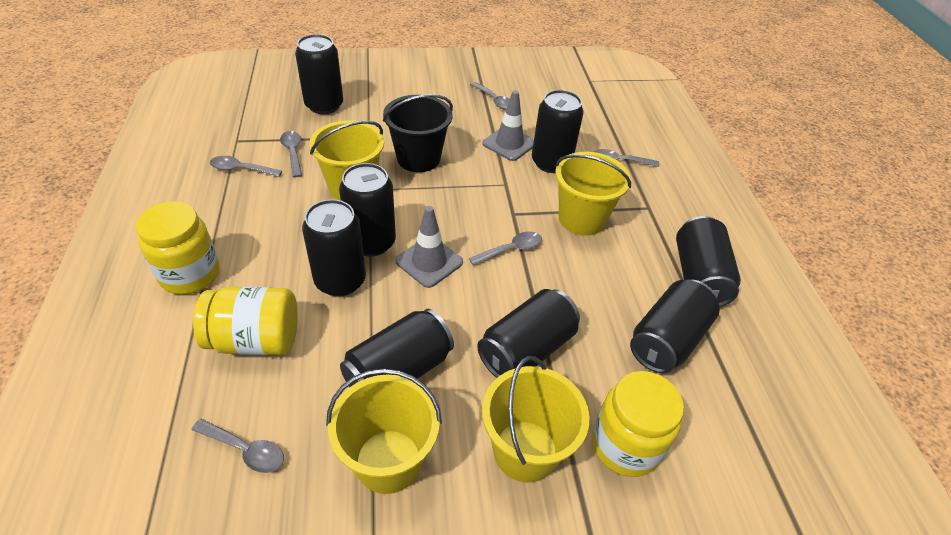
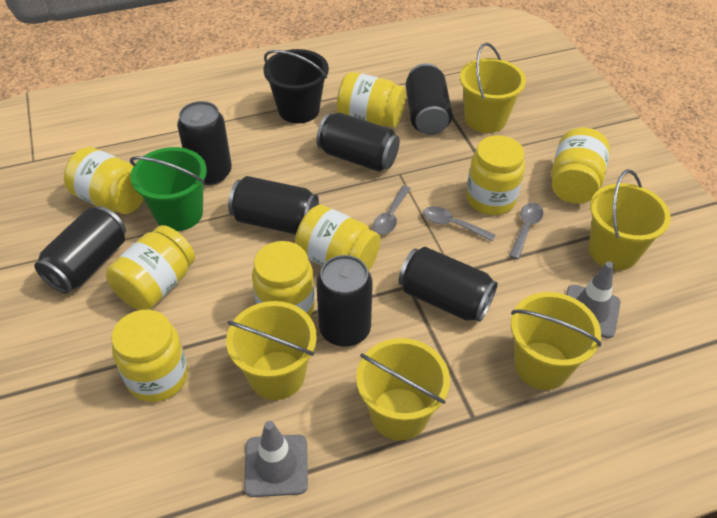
black can: [295,34,343,114] [302,199,366,297] [339,163,396,257] [340,309,454,388] [477,289,580,378] [532,90,584,173] [630,279,720,373] [676,216,741,307] = 8 -> [34,206,126,293] [177,101,232,185] [228,176,319,234] [316,113,400,172] [316,255,373,347] [399,247,498,322] [406,63,453,135] = 7
green bucket: none = 0 -> [130,147,207,231] = 1
grey spoon: [192,419,284,473] [210,156,282,177] [280,131,302,177] [469,231,542,266] [470,82,510,110] [594,149,659,167] = 6 -> [373,185,411,235] [423,206,495,241] [509,203,544,259] = 3
yellow bucket: [309,120,384,200] [326,369,442,494] [482,356,589,482] [555,152,631,236] = 4 -> [226,301,317,400] [356,338,450,441] [460,43,526,133] [511,292,601,390] [589,170,671,271] = 5
yellow jar: [136,201,220,294] [193,287,298,355] [592,371,684,477] = 3 -> [64,147,144,214] [106,225,195,310] [111,310,188,402] [252,241,315,316] [295,205,381,271] [337,72,406,128] [466,135,525,215] [551,127,610,204] = 8

